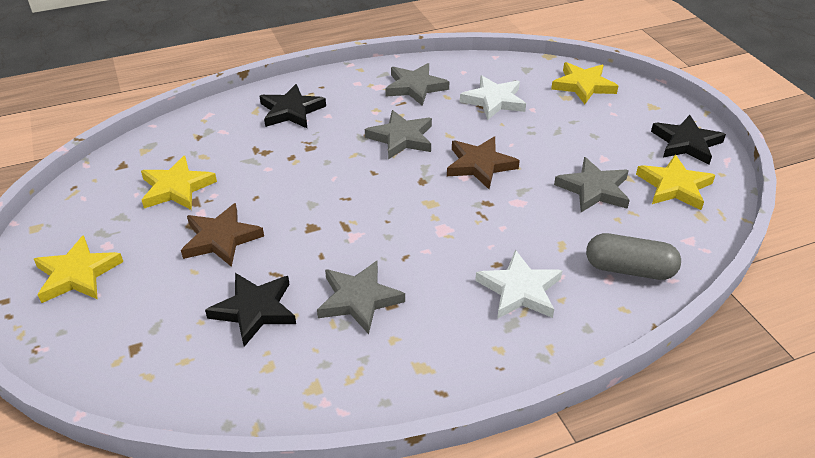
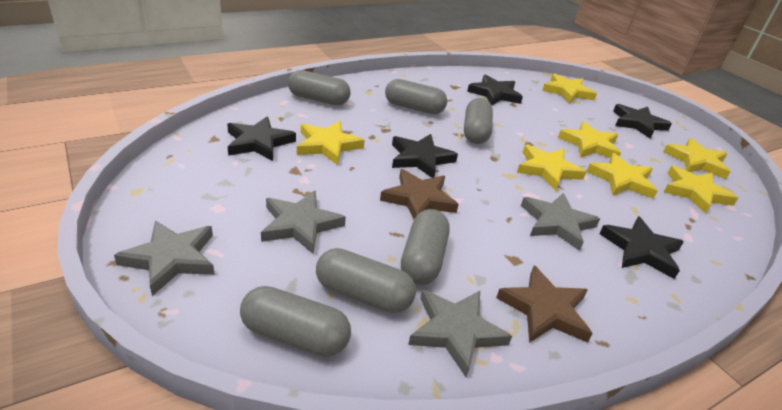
black star: [205,273,296,347] [260,84,326,128] [651,115,726,165] = 3 -> [227,116,296,161] [392,134,458,178] [467,75,523,105] [599,216,684,279] [613,104,672,139] = 5
grey capsule: [586,233,681,280] = 1 -> [240,286,351,357] [288,70,351,105] [316,248,416,313] [385,79,447,114] [401,209,450,285] [464,98,493,144] = 6
white star: [460,75,526,120] [475,250,562,319] = 2 -> none = 0
yellow star: [34,235,123,303] [141,156,217,210] [551,62,618,104] [636,155,715,210] = 4 -> [297,121,365,165] [517,145,586,190] [542,73,597,103] [558,121,621,158] [586,153,658,199] [663,138,731,179] [664,166,738,214] = 7

